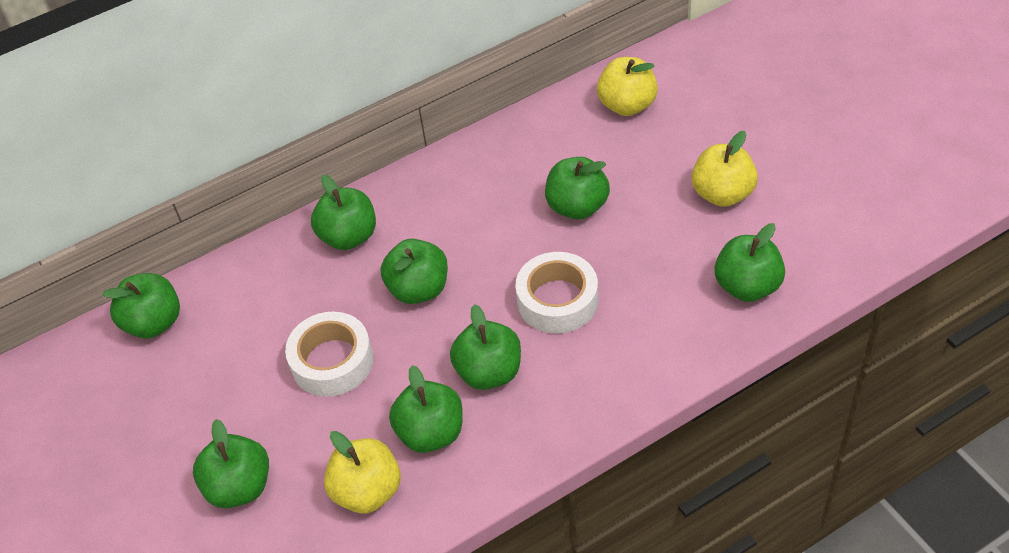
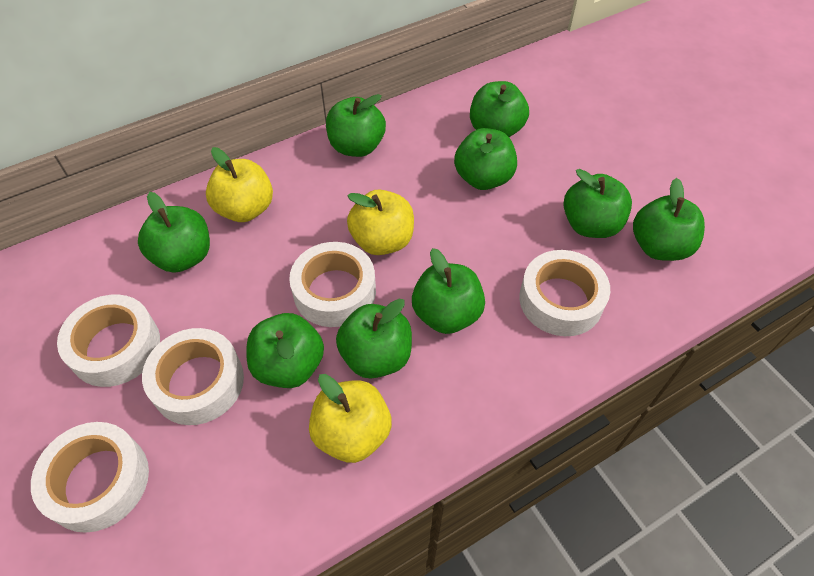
green apple: [102,273,180,339] [193,419,269,508] [311,175,376,250] [381,239,448,304] [389,365,463,453] [450,304,521,390] [545,157,610,220] [715,223,785,302] = 8 -> [138,192,210,273] [246,313,324,388] [326,94,386,157] [336,299,412,379] [412,248,485,334] [454,128,517,190] [470,81,529,137] [563,169,632,238] [633,178,705,261] = 9
white tape: [285,312,373,397] [515,252,598,334] = 2 -> [31,422,149,533] [57,294,160,387] [142,328,244,425] [289,242,376,327] [519,250,610,336] = 5

